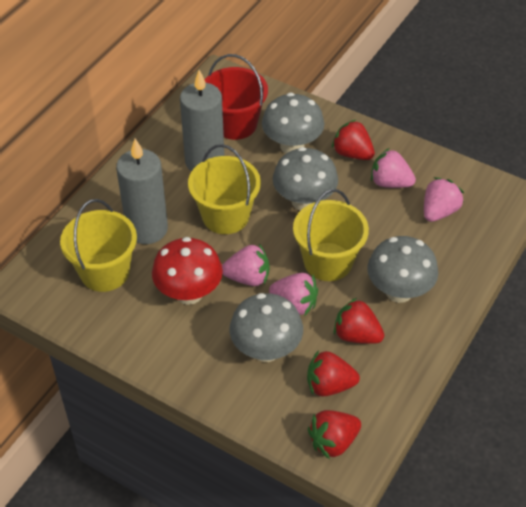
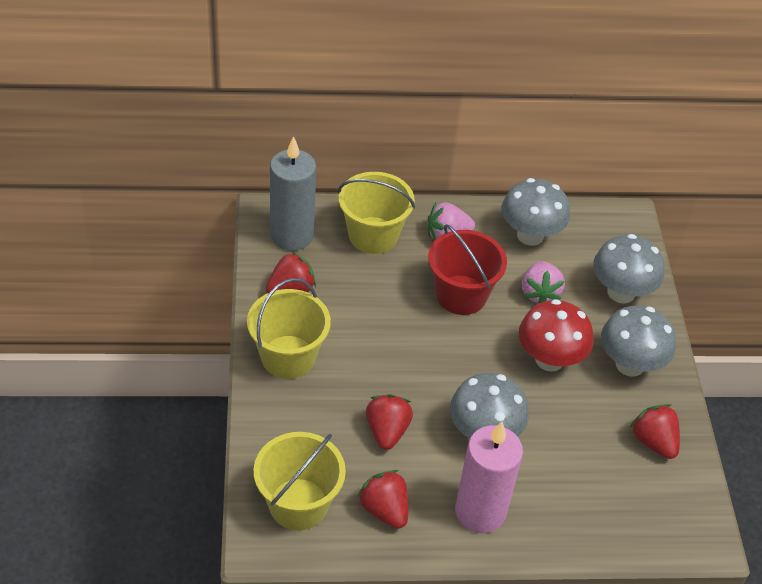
grey candle: [116,138,168,244] [180,70,224,172] = 2 -> [270,136,316,251] = 1
pink candle: none = 0 -> [455,422,523,533] = 1
pink strawberry: [222,244,269,286] [269,273,318,316] [371,148,416,188] [424,177,464,222] = 4 -> [428,203,475,240] [522,261,565,304] = 2

